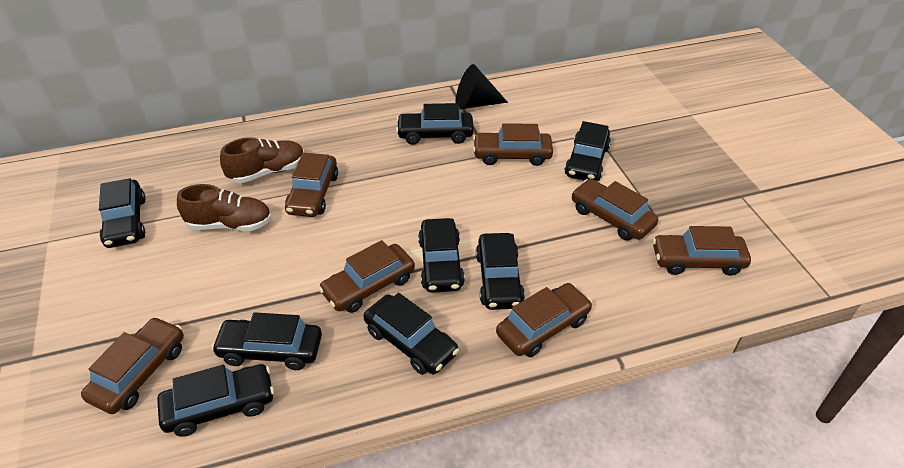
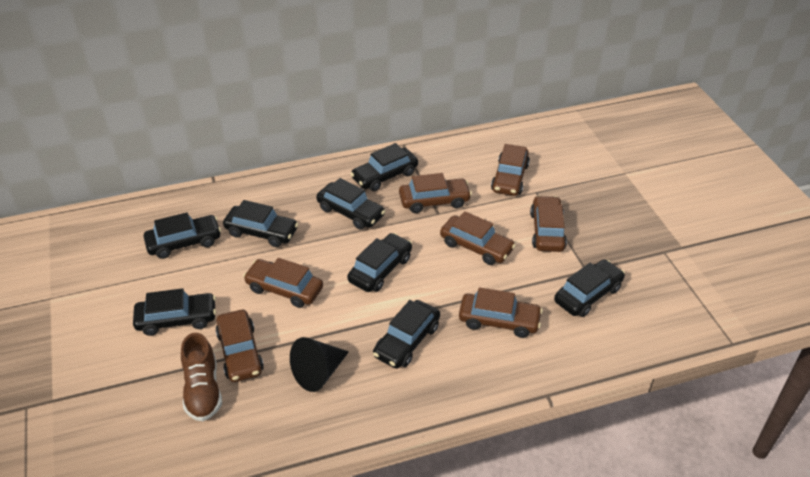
brown shoe: [177,184,272,231] [220,137,305,183] = 2 -> [181,333,222,421] = 1

